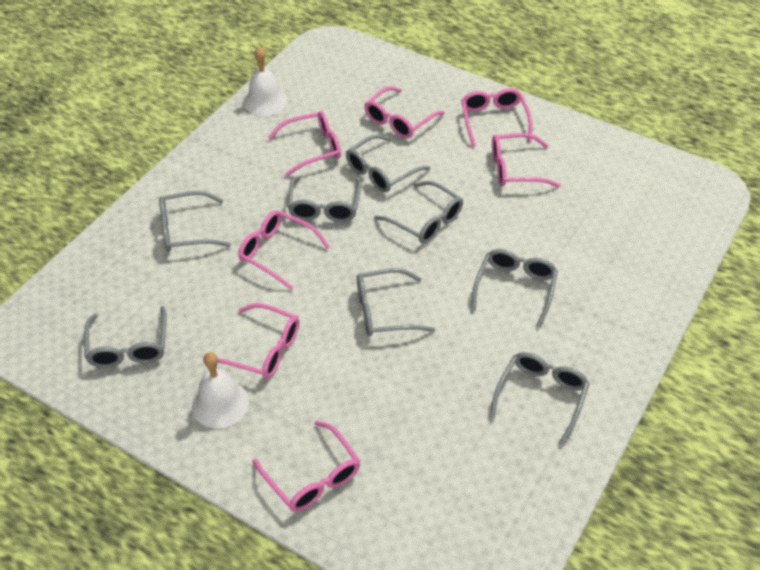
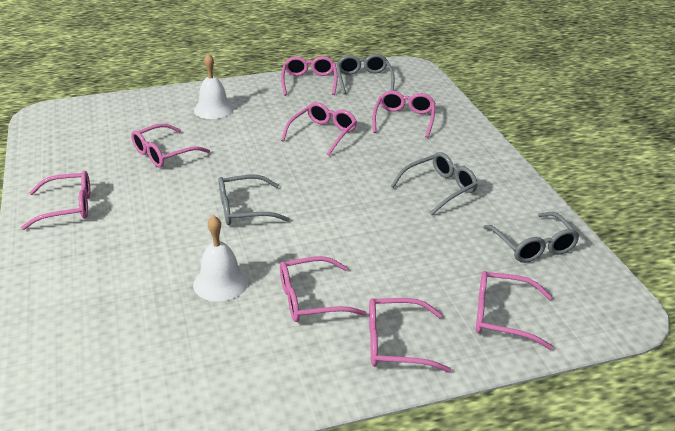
grey glasses: [84,306,167,368] [159,191,231,252] [288,176,362,222] [346,134,431,192] [357,268,435,336] [375,181,463,244] [471,249,558,328] [490,352,590,446] = 8 -> [218,175,290,225] [337,54,395,94] [391,152,478,215] [483,212,580,263] = 4
pink glasses: [218,303,299,379] [238,210,330,290] [253,421,360,512] [268,111,341,177] [364,86,445,138] [461,88,533,147] [492,133,560,187] = 7 -> [21,171,90,230] [131,124,210,167] [280,256,366,322] [281,56,338,96] [281,102,357,156] [369,298,451,373] [372,91,435,138] [476,271,553,350] = 8

